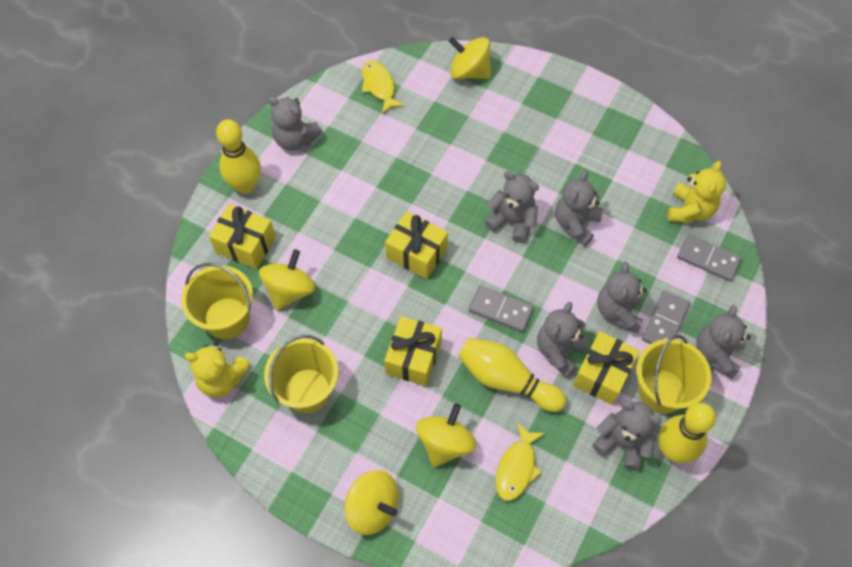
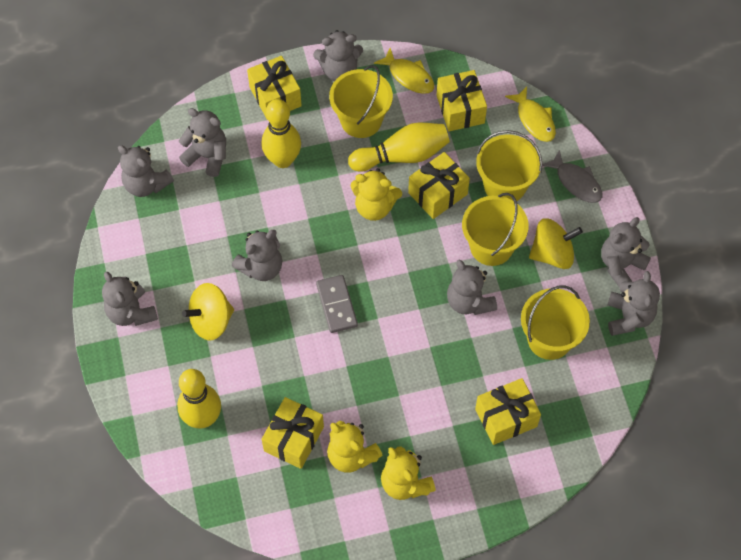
grey domino: [469,286,534,332] [642,290,690,344] [677,234,742,281] = 3 -> [316,275,358,333] = 1
grey fish: none = 0 -> [542,150,602,203] = 1
grey teddy bear: [268,96,322,151] [485,171,539,243] [537,302,589,378] [555,171,603,246] [592,401,662,471] [597,262,647,333] [696,305,751,380] = 7 -> [102,271,158,326] [118,145,174,197] [179,108,226,177] [232,230,282,281] [313,30,363,81] [447,260,497,315] [601,217,651,288] [608,271,660,336] = 8
yellow bucket: [181,263,253,339] [264,335,339,413] [636,335,712,414] = 3 -> [329,65,393,138] [462,193,529,266] [476,130,542,201] [521,285,590,360] = 4
yellow gift: [209,204,276,269] [384,316,442,386] [385,211,448,279] [573,331,640,405] = 4 -> [247,56,302,120] [261,397,324,469] [408,152,470,219] [436,70,487,131] [475,378,541,445] = 5
yellow spinning top: [259,249,316,310] [344,470,399,535] [416,403,476,467] [449,37,491,79] = 4 -> [182,283,234,340] [529,218,583,269] = 2
yellow teddy bear: [185,342,250,397] [668,161,726,223] = 2 -> [327,421,383,473] [351,168,402,221] [381,446,436,500] = 3

